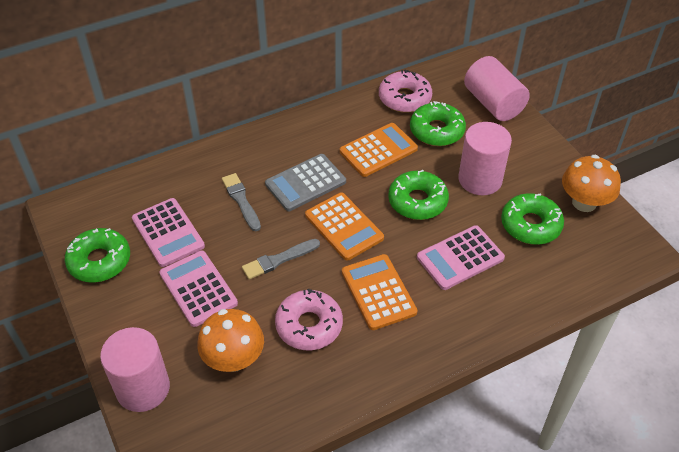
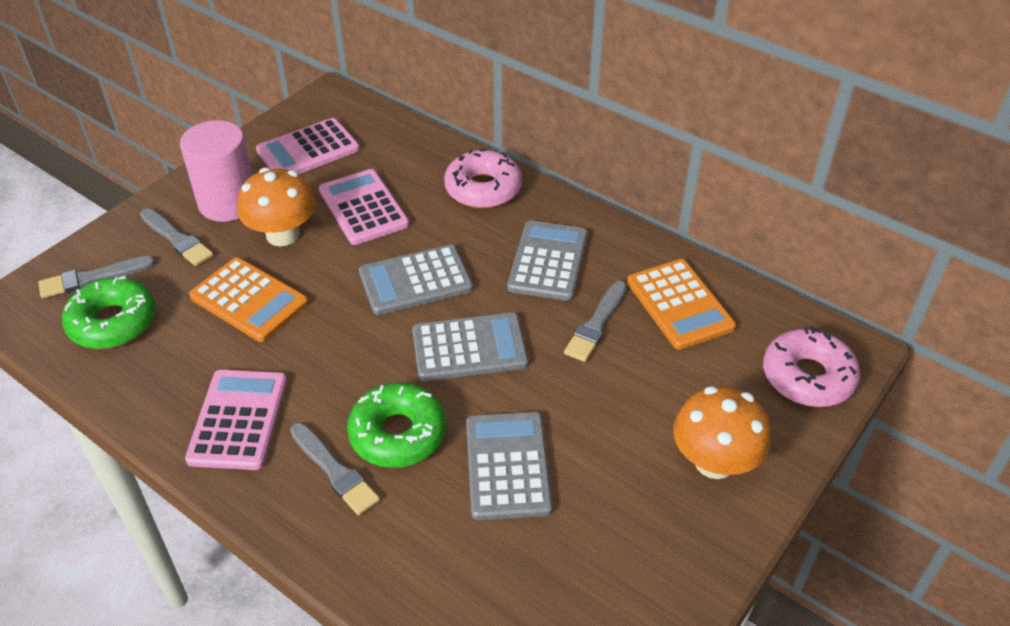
green donut: [65,228,130,283] [388,170,449,220] [410,101,466,146] [501,193,564,245] = 4 -> [62,276,156,349] [347,382,446,468] = 2
grey brush: [222,173,261,231] [242,239,320,280] = 2 -> [38,256,155,298] [140,208,213,266] [290,423,380,515] [564,281,627,362] = 4
grey calculator: [265,154,346,211] = 1 -> [359,245,473,315] [412,312,529,381] [466,412,553,520] [507,220,588,301] = 4
orange calculator: [305,193,384,261] [340,123,418,177] [342,254,417,330] = 3 -> [189,257,308,342] [627,259,736,350] = 2
pink cylinder: [100,327,170,412] [458,122,512,195] [464,56,530,121] = 3 -> [180,120,253,222] = 1

